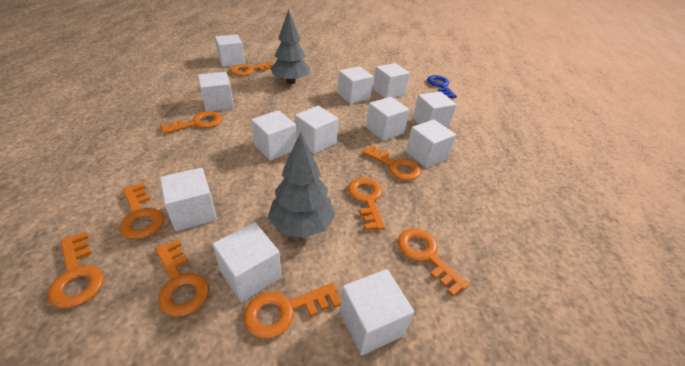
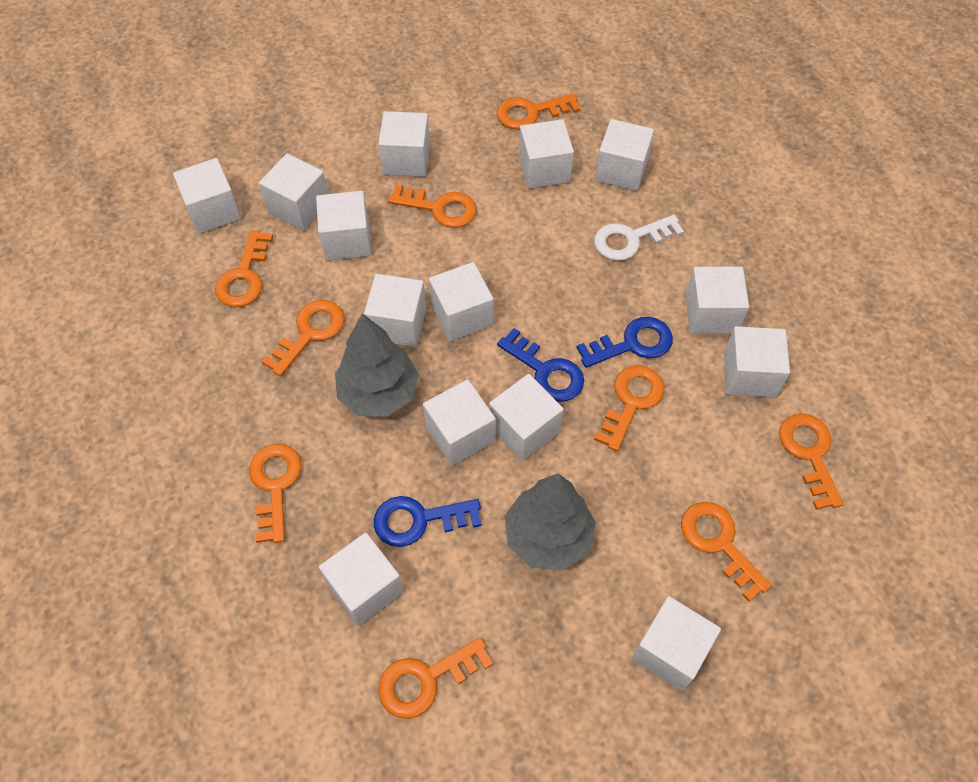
blue key: [427,75,457,98] = 1 -> [374,496,482,547] [497,328,584,402] [577,317,673,368] = 3
white cube: [160,168,217,231] [198,72,234,111] [212,222,282,302] [215,34,245,67] [251,110,296,161] [295,106,338,154] [337,66,374,104] [340,269,414,356] [366,97,409,141] [373,63,410,98] [406,119,456,168] [413,91,457,128] = 12 -> [173,158,241,234] [259,153,328,230] [316,191,372,260] [319,533,404,626] [364,274,426,347] [378,111,430,177] [423,379,496,466] [429,262,494,341] [489,374,564,461] [519,119,574,189] [595,119,654,191] [632,596,721,691] [685,267,749,334] [724,326,790,398] = 14
white key: none = 0 -> [594,215,684,261] = 1

